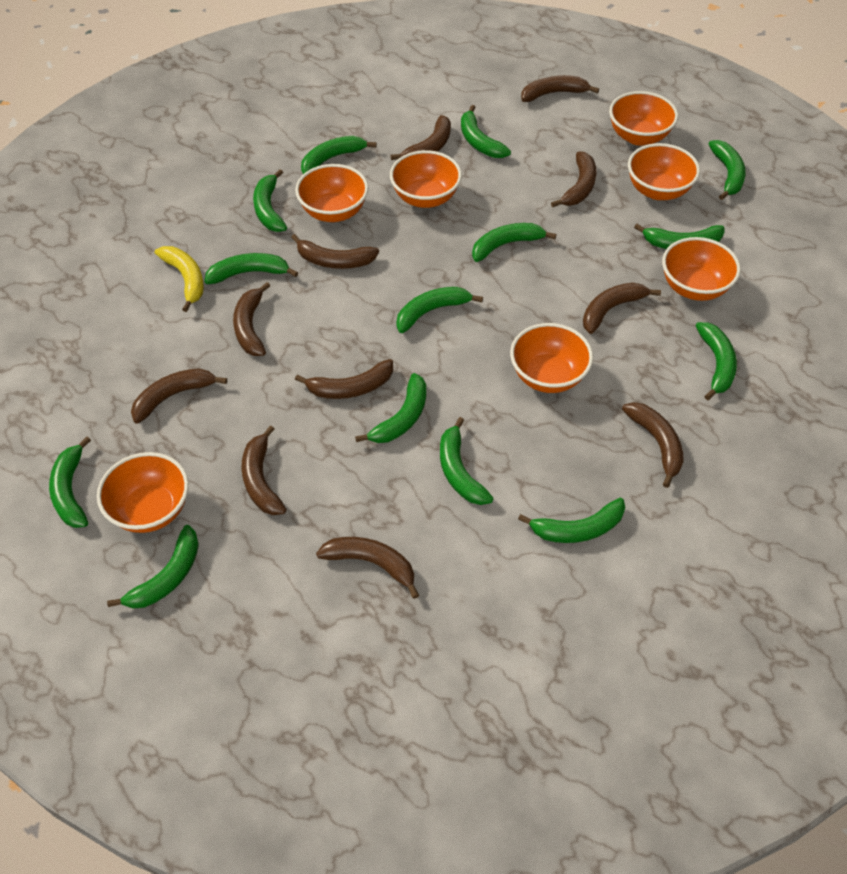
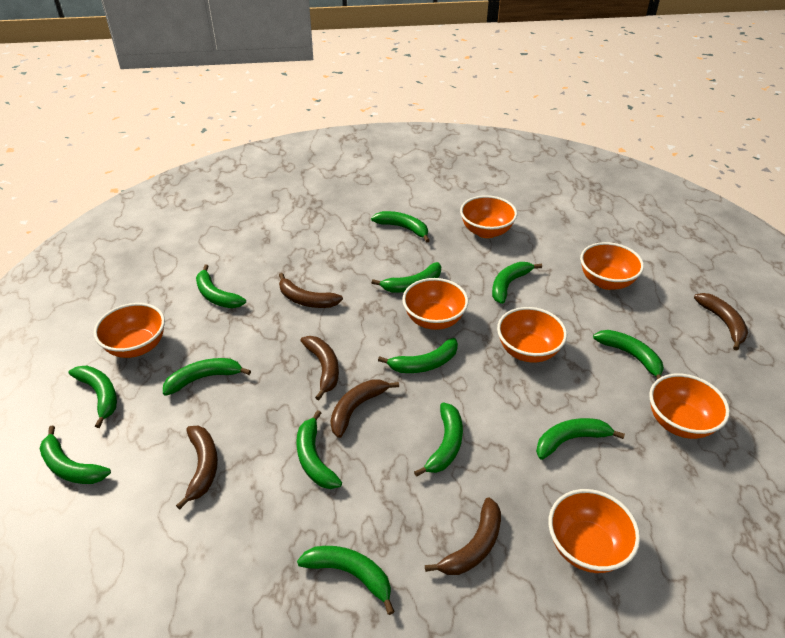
brown banana: [131,368,227,424] [233,282,270,356] [242,425,287,515] [291,234,379,269] [295,359,393,399] [316,537,419,599] [390,115,451,160] [521,75,599,102] [551,151,596,207] [583,283,661,334] [622,402,684,488] = 11 -> [176,426,218,510] [279,273,343,308] [300,336,339,400] [330,379,399,438] [425,497,501,575] [694,293,748,351] = 6
green banana: [49,436,91,528] [107,525,199,609] [205,253,298,284] [253,169,287,232] [301,136,377,174] [355,373,426,443] [396,287,483,333] [440,417,494,505] [461,105,511,158] [472,223,556,262] [518,498,625,543] [634,224,724,249] [696,322,737,400] [709,140,746,200] = 14 -> [40,425,111,484] [69,366,117,428] [163,358,251,396] [196,264,246,308] [296,410,342,489] [297,546,395,615] [371,211,430,243] [372,262,441,293] [378,338,458,373] [414,402,463,477] [492,262,542,304] [536,418,625,460] [593,330,664,379] = 13
yellow banana: [155,246,204,312] = 1 -> none = 0

